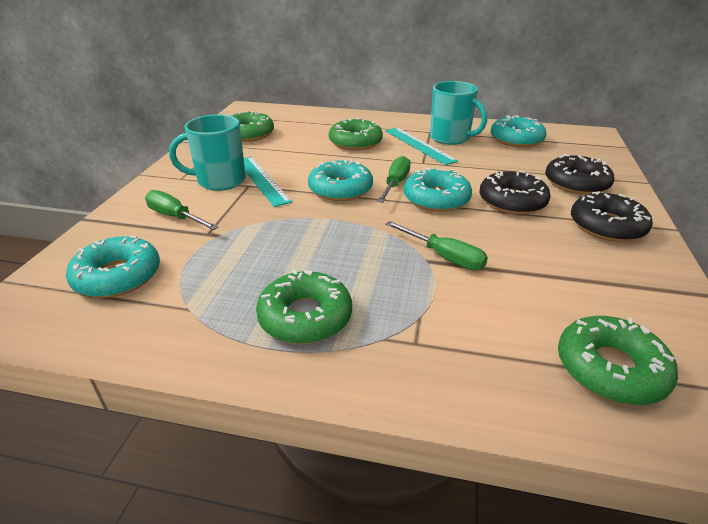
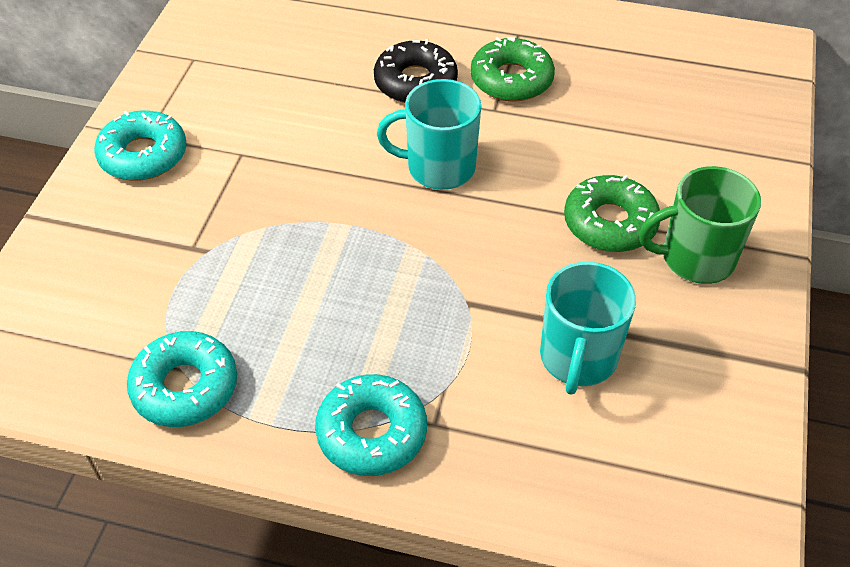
black donut: [479,171,551,215] [545,154,614,195] [571,191,653,242] = 3 -> [374,39,458,103] = 1
green donut: [229,110,274,142] [256,270,352,344] [329,118,383,150] [558,316,678,405] = 4 -> [471,37,555,102] [564,175,660,252] = 2
green mug: none = 0 -> [639,166,761,284] = 1
green screwdriver: [145,190,218,230] [377,156,411,203] [385,221,488,271] = 3 -> none = 0
turquoise donut: [66,235,160,298] [308,159,373,201] [404,168,472,212] [491,115,546,147] = 4 -> [94,110,187,181] [127,331,237,427] [315,374,427,476] = 3
turquoise ruler: [244,157,292,207] [385,128,458,165] = 2 -> none = 0

